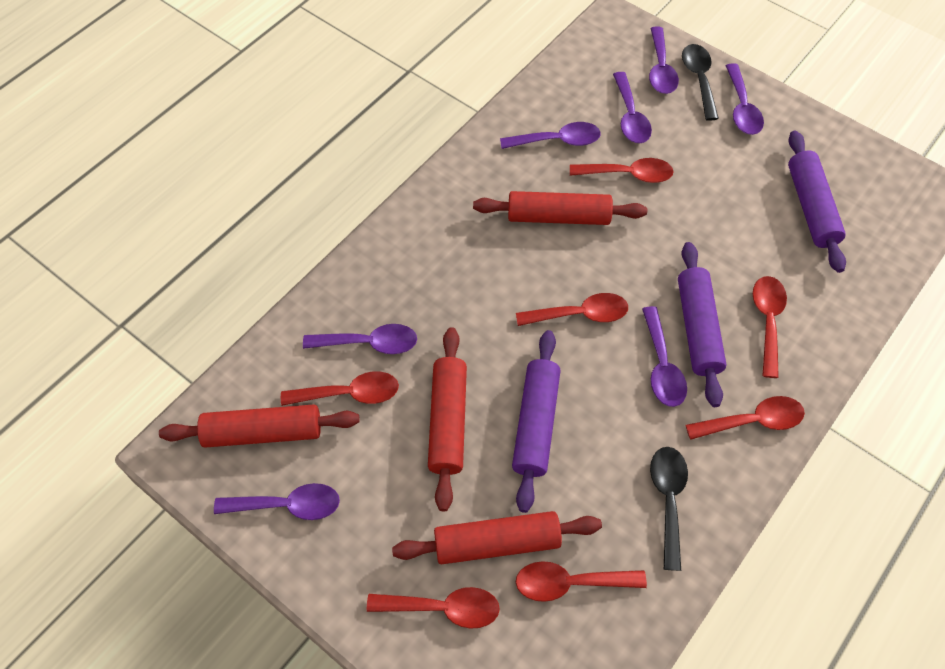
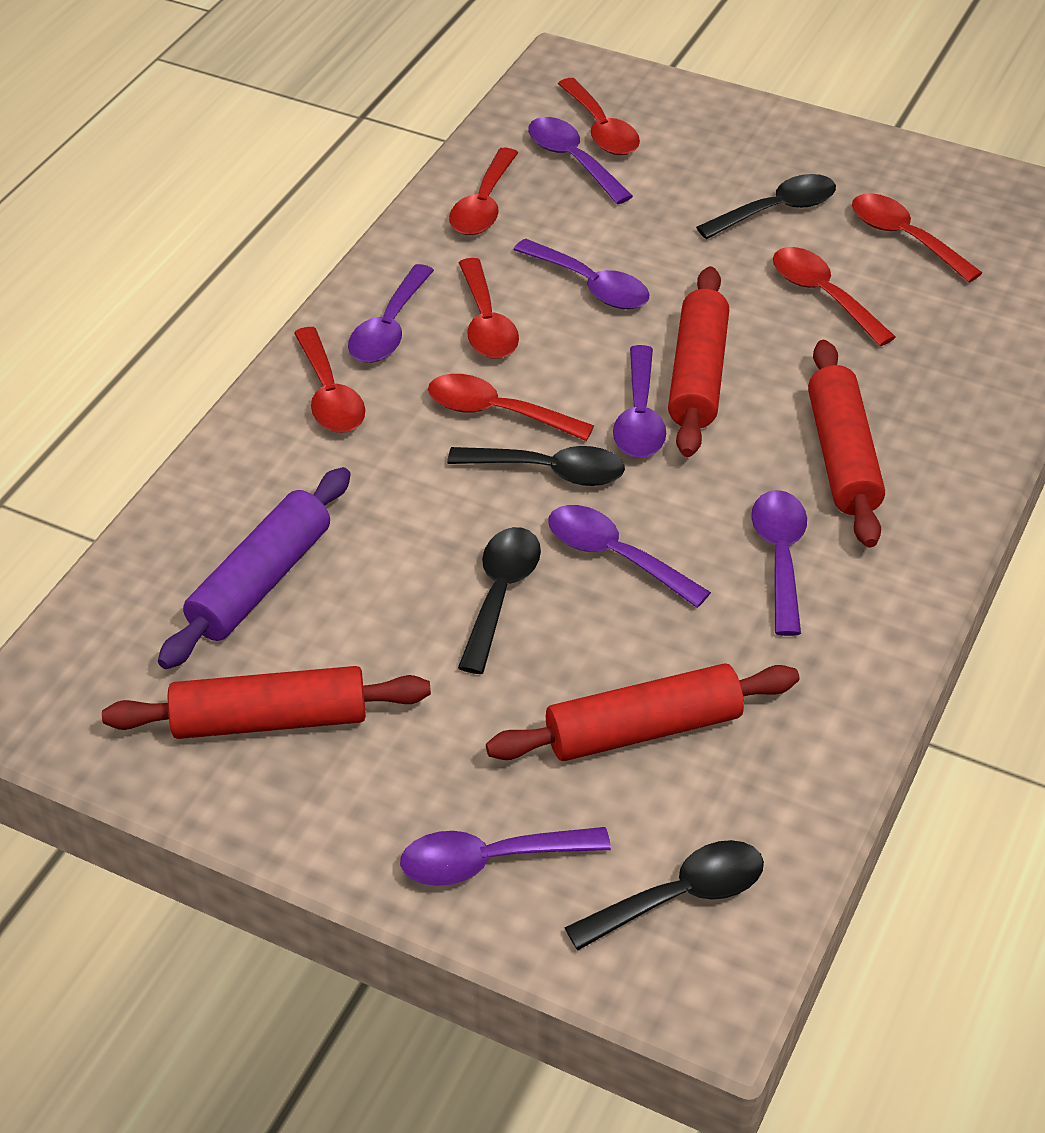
black spoon: [650,447,688,571] [682,44,719,121] = 2 -> [448,446,625,486] [458,527,541,674] [564,840,764,950] [696,174,836,239] = 4
purple rolling pin: [512,330,560,513] [678,242,727,407] [788,130,846,273] = 3 -> [158,467,351,669] = 1

